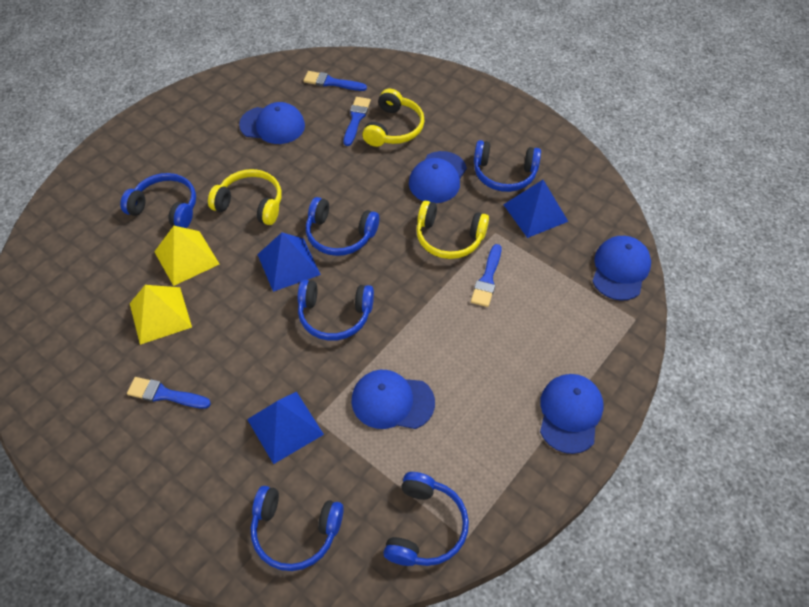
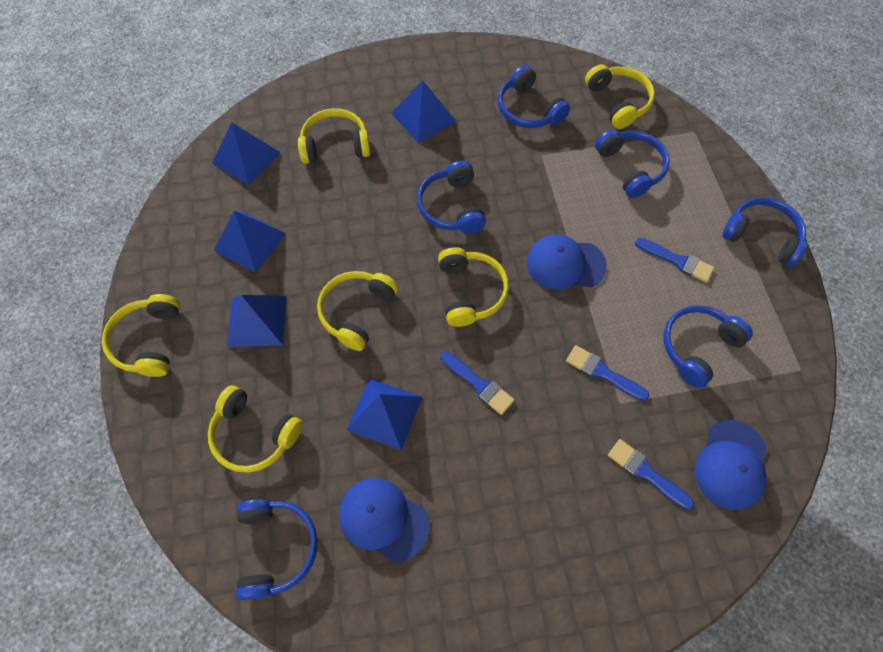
blue cap: [239,102,305,144] [352,370,435,429] [409,151,467,203] [540,374,604,454] [592,236,651,301] = 5 -> [339,478,429,563] [526,234,607,290] [695,420,767,510] = 3
blue pyramid: [247,392,324,464] [257,232,321,292] [503,180,568,238] = 3 -> [212,122,281,185] [213,211,286,272] [227,295,287,347] [347,378,422,450] [392,80,457,143] = 5
yellow headphones: [208,169,282,225] [362,88,425,147] [416,201,489,259] = 3 -> [102,294,180,377] [208,385,303,473] [298,108,370,164] [317,271,399,351] [438,247,509,327] [585,64,655,129] = 6
yellow pyramid: [130,285,192,345] [154,226,219,286] = 2 -> none = 0

